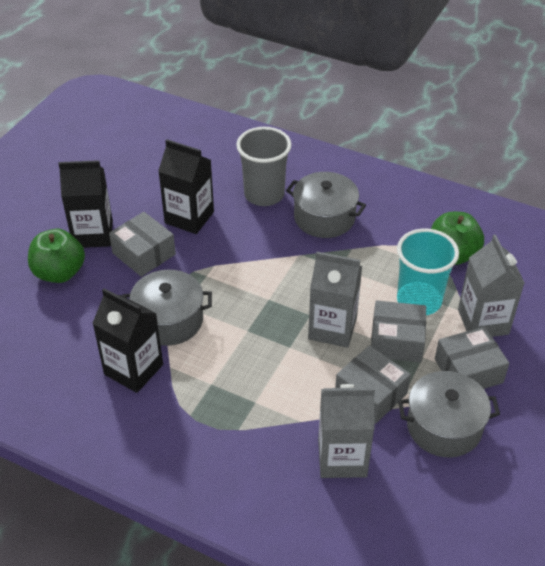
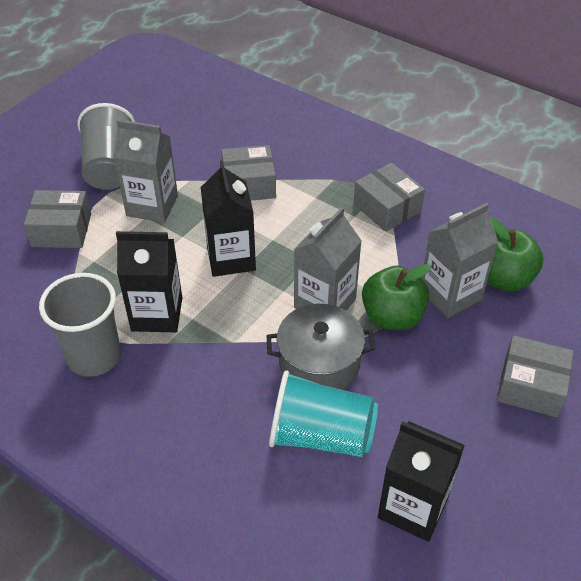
grey cup: [236,127,292,206] = 1 -> [39,273,121,377] [77,103,135,190] = 2
grey pot: [122,270,212,346] [286,172,366,238] [398,371,500,458] = 3 -> [267,304,375,390] = 1

